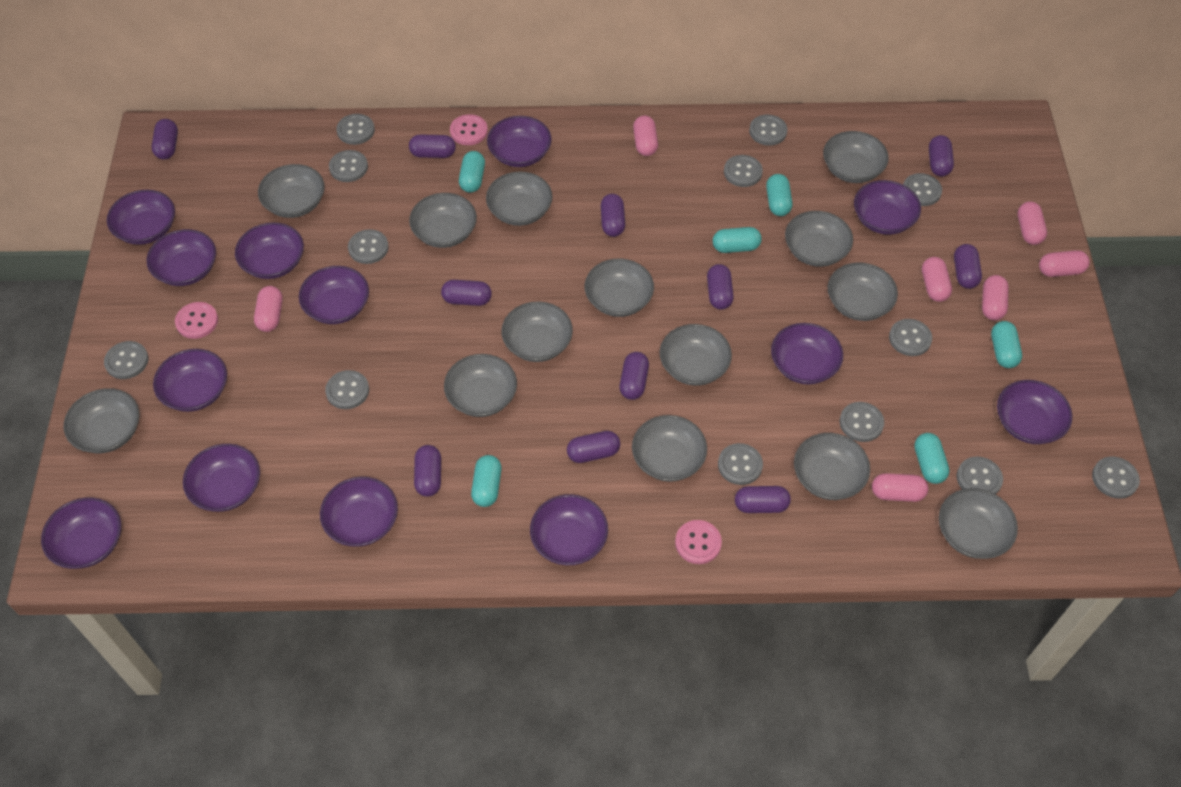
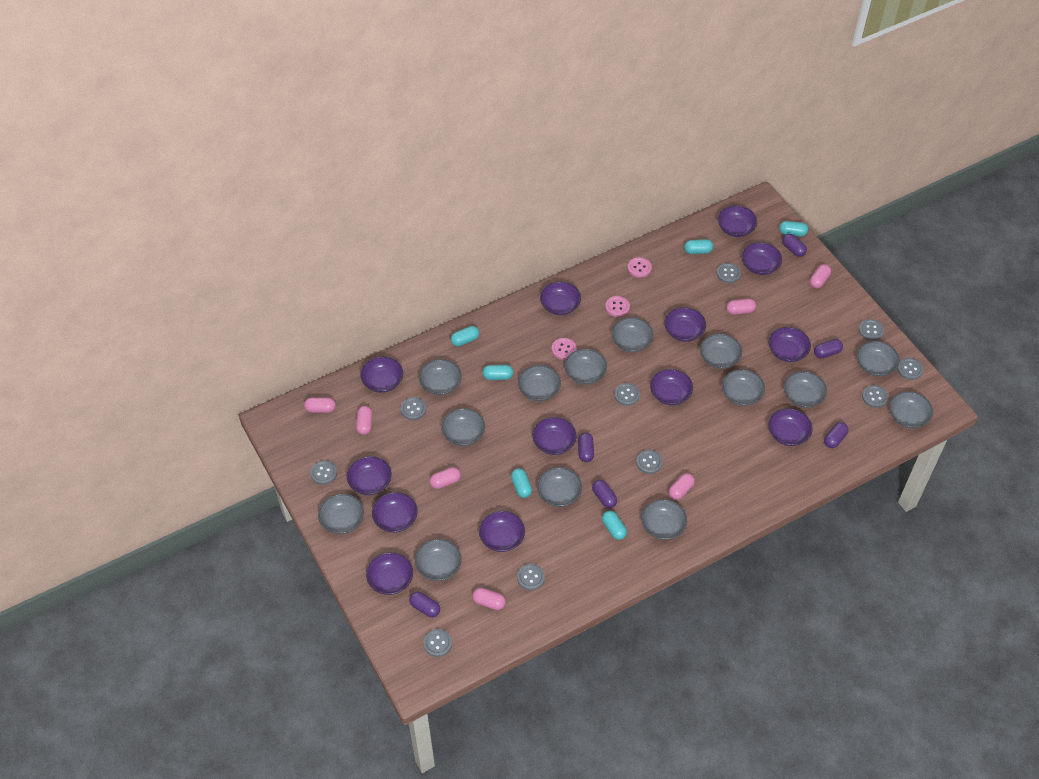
grey button: [104,341,149,379] [325,370,369,409] [329,150,368,182] [336,114,375,145] [348,229,389,264] [718,443,763,485] [724,155,763,187] [749,114,787,146] [840,402,884,442] [889,319,932,356] [903,173,942,206] [957,457,1003,494] [1092,457,1140,499] = 13 -> [310,460,337,485] [401,397,426,420] [423,629,452,657] [517,564,545,590] [614,383,640,406] [636,450,663,474] [717,263,741,283] [859,319,884,341] [862,385,888,408] [897,358,923,380] = 10
purple capsule: [152,119,178,159] [409,134,456,158] [414,445,441,497] [441,280,492,306] [567,431,620,463] [601,194,625,237] [620,352,649,400] [707,264,734,310] [735,486,791,513] [929,135,954,176] [954,244,982,289] = 11 -> [409,592,440,617] [578,433,594,462] [592,480,617,508] [782,234,807,257] [814,339,843,359] [824,422,849,448] = 6

